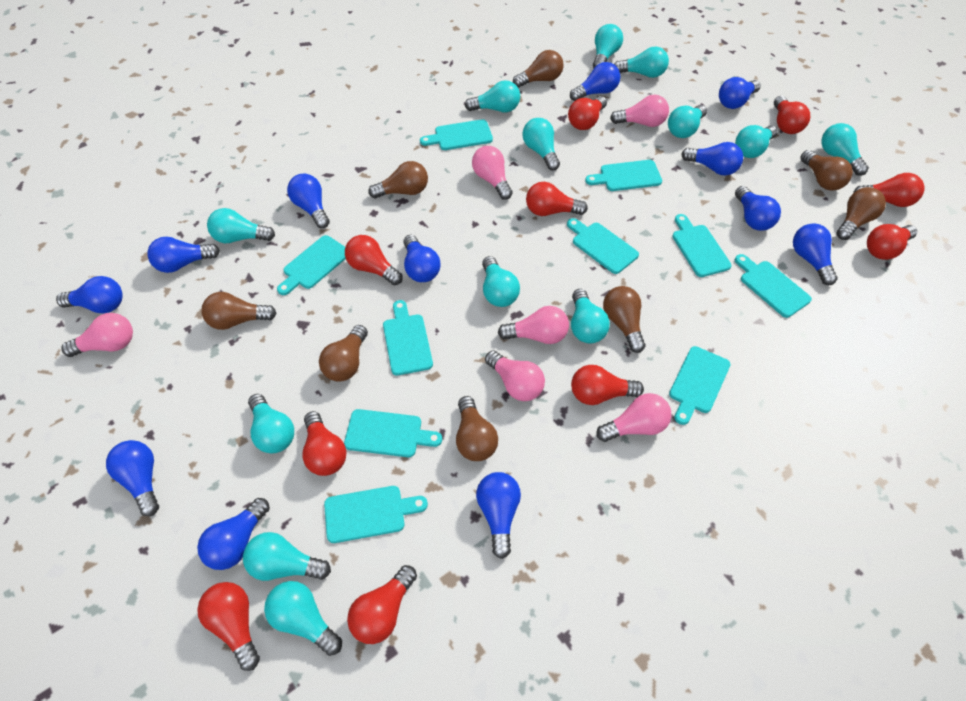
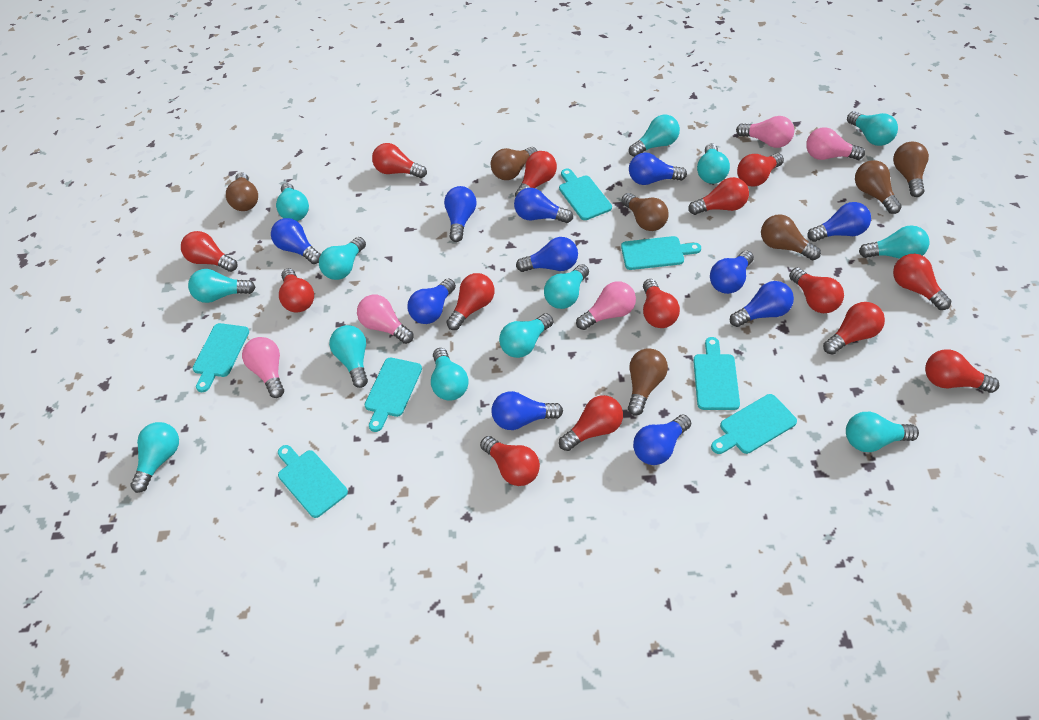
blue light bulb: [56,276,123,314] [106,440,159,516] [148,237,220,273] [197,498,270,570] [287,174,330,228] [403,235,440,282] [476,472,521,559] [570,62,620,101] [681,142,743,176] [719,77,761,109] [735,186,781,231] [793,223,838,285] = 12 -> [271,218,321,264] [407,278,456,324] [444,186,476,242] [492,391,563,430] [514,188,573,223] [516,237,578,272] [629,153,687,185] [633,414,691,465] [710,251,754,294] [730,281,794,327] [807,202,871,242] = 11
brown light bulb: [201,292,276,330] [319,325,368,382] [368,161,428,198] [456,396,498,461] [513,50,564,88] [603,286,645,353] [800,150,853,191] [836,187,886,240] = 8 -> [226,172,258,211] [491,147,537,180] [621,193,669,231] [628,348,668,416] [761,214,821,260] [855,160,902,214] [893,142,929,197] = 7
pink light bulb: [61,313,133,357] [472,146,513,200] [485,351,545,401] [498,306,569,344] [596,393,671,442] [610,95,669,127] = 6 -> [242,337,284,398] [357,295,414,344] [576,281,636,330] [736,116,794,148] [806,127,865,160] = 5
red light bulb: [197,582,260,671] [302,411,346,476] [345,235,403,285] [347,565,417,644] [526,182,588,216] [568,96,607,130] [571,365,644,405] [774,96,810,134] [853,173,925,207] [867,224,917,260] = 10 -> [181,231,238,272] [279,268,314,313] [372,143,427,178] [446,273,495,330] [480,436,540,486] [515,151,557,197] [559,395,623,451] [643,279,680,328] [688,177,749,215] [737,153,784,186] [789,268,844,313] [823,302,885,354] [893,254,951,310] [925,349,999,393] = 14
turquoise cutting board: [277,235,346,295] [324,486,428,543] [344,409,442,457] [383,300,433,375] [420,119,493,150] [567,218,639,274] [585,160,662,191] [669,346,731,425] [672,214,731,277] [735,254,812,318] = 10 -> [193,323,249,392] [278,445,348,518] [365,358,422,432] [559,169,612,220] [621,236,701,270] [693,337,740,410] [711,394,797,454] = 7

